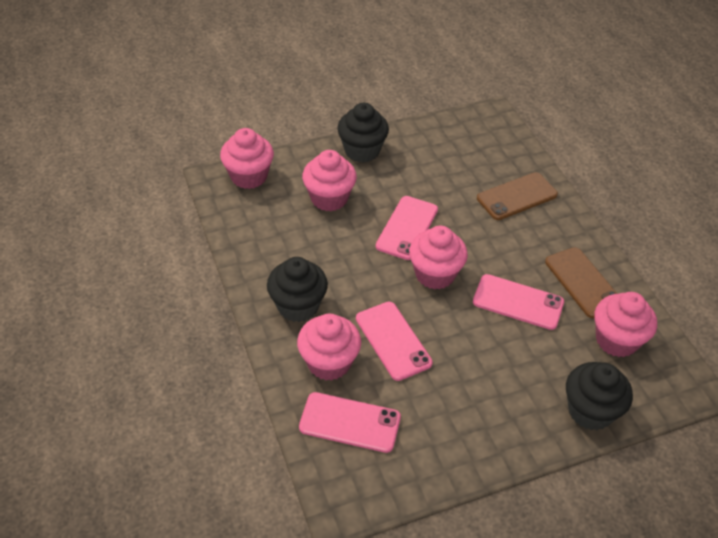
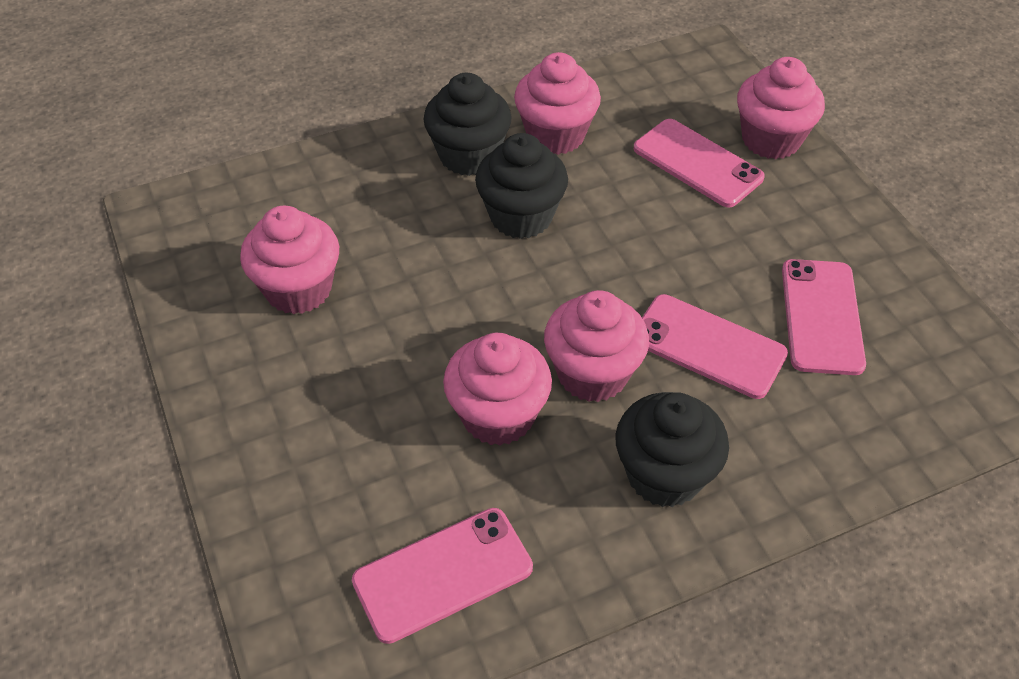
brown phone: [477,172,558,220] [545,247,617,318] = 2 -> none = 0

